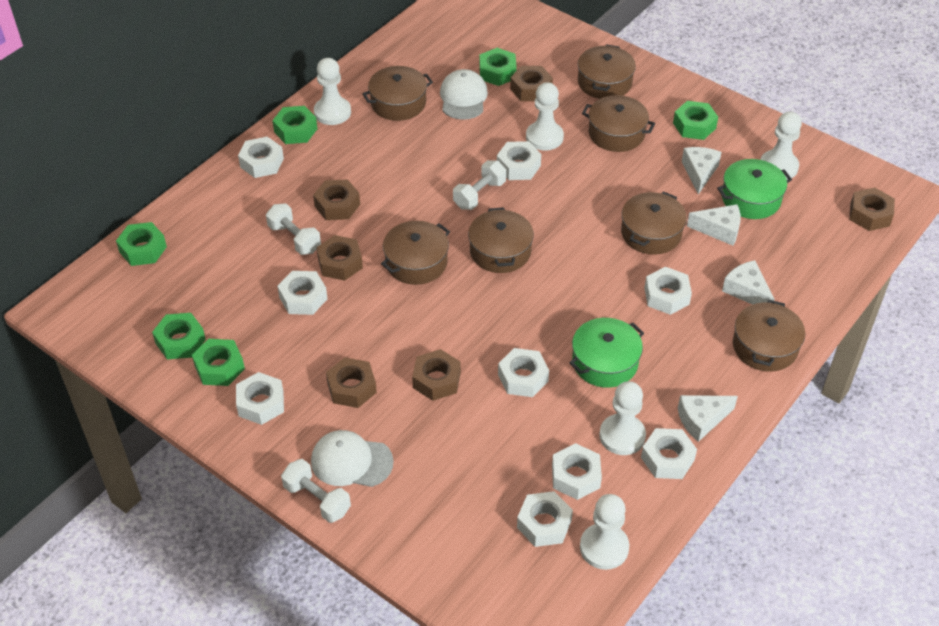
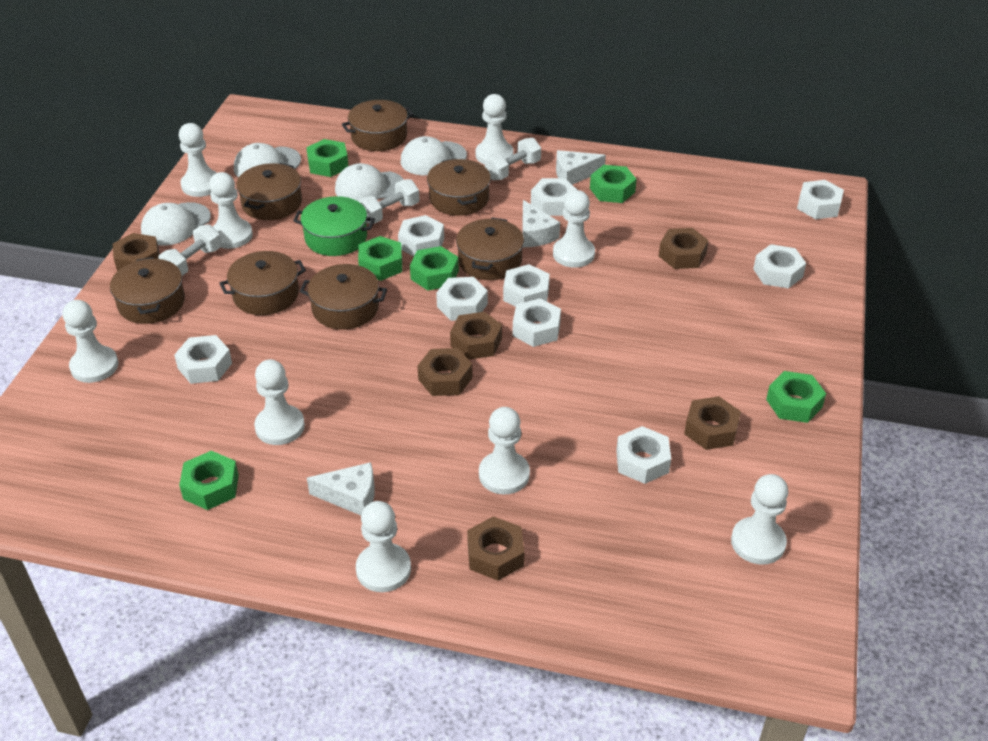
green pot: [569,318,644,388] [717,159,792,219] = 2 -> [293,196,375,256] = 1
white cap: [311,430,394,487] [440,69,488,120] = 2 -> [141,202,211,246] [234,143,301,178] [335,163,404,201] [401,136,467,175] = 4
white cheese: [678,395,738,442] [682,147,722,194] [687,204,741,246] [722,260,774,305] = 4 -> [307,462,375,515] [523,200,560,247] [556,150,606,185] = 3
white pawn: [314,58,351,125] [526,82,564,150] [580,494,629,570] [599,381,646,455] [761,111,802,180] = 5 -> [63,300,118,383] [179,123,217,197] [209,172,253,249] [254,359,305,445] [356,501,411,592] [475,94,513,165] [479,407,530,494] [553,190,595,268] [731,474,788,565] = 9

